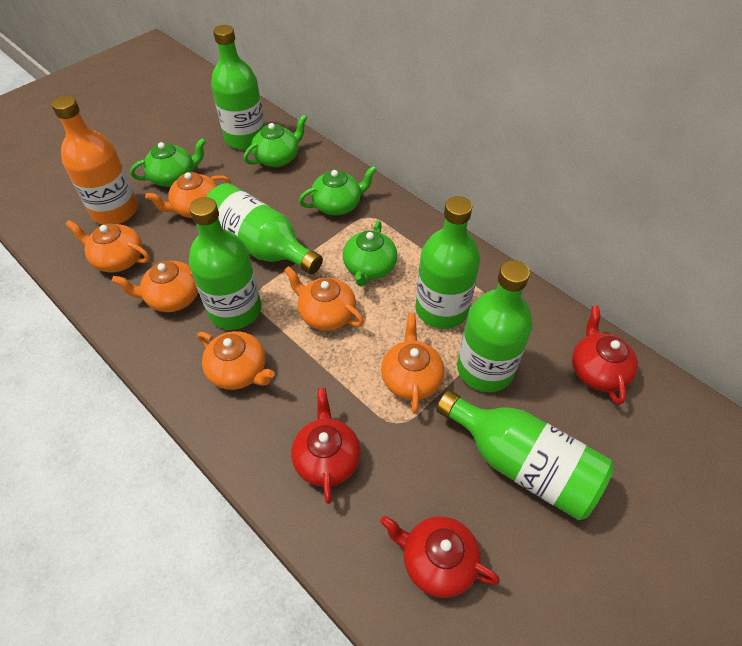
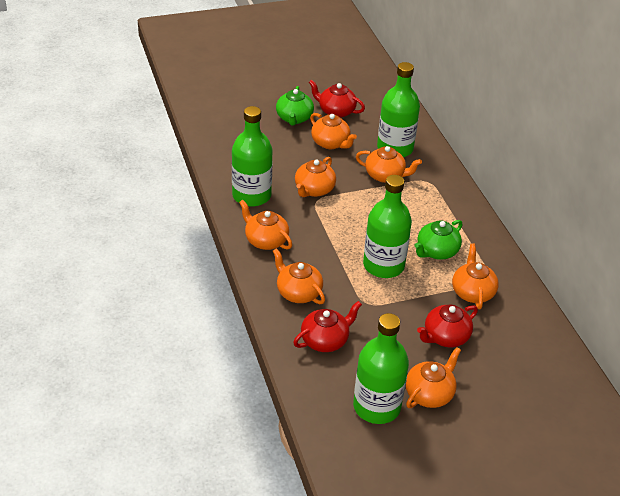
green bottle: [189,197,261,330] [206,183,323,274] [211,25,265,150] [416,196,480,329] [436,390,614,520] [457,260,533,392] = 6 -> [232,106,273,207] [353,313,409,424] [363,175,412,278] [377,62,420,157] = 4
green teapot: [130,138,206,187] [244,115,307,167] [299,166,377,215] [343,221,397,287] = 4 -> [276,86,314,126] [414,220,462,260] = 2
orange bottle: [51,95,138,225] = 1 -> none = 0
orange teapot: [65,220,150,272] [112,261,198,312] [145,172,231,218] [197,331,275,390] [284,266,364,331] [381,313,444,414] = 6 -> [239,200,292,250] [273,248,325,304] [295,157,336,197] [310,113,357,149] [356,146,422,183] [406,347,461,408] [452,244,499,309] = 7

